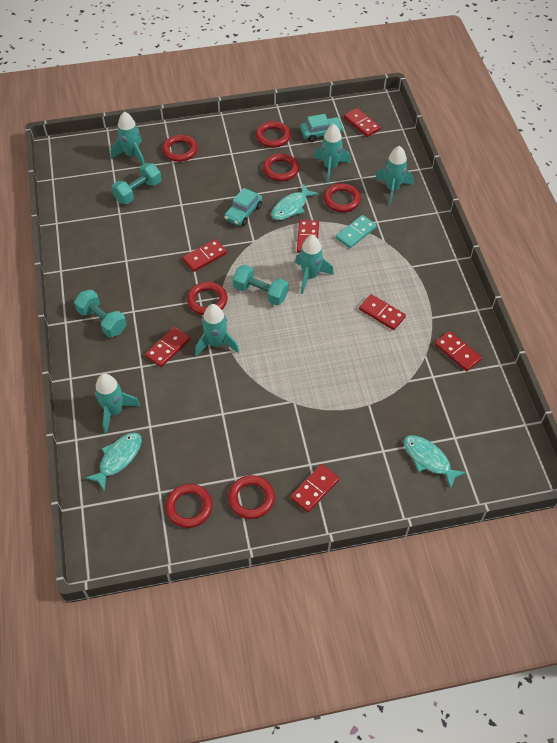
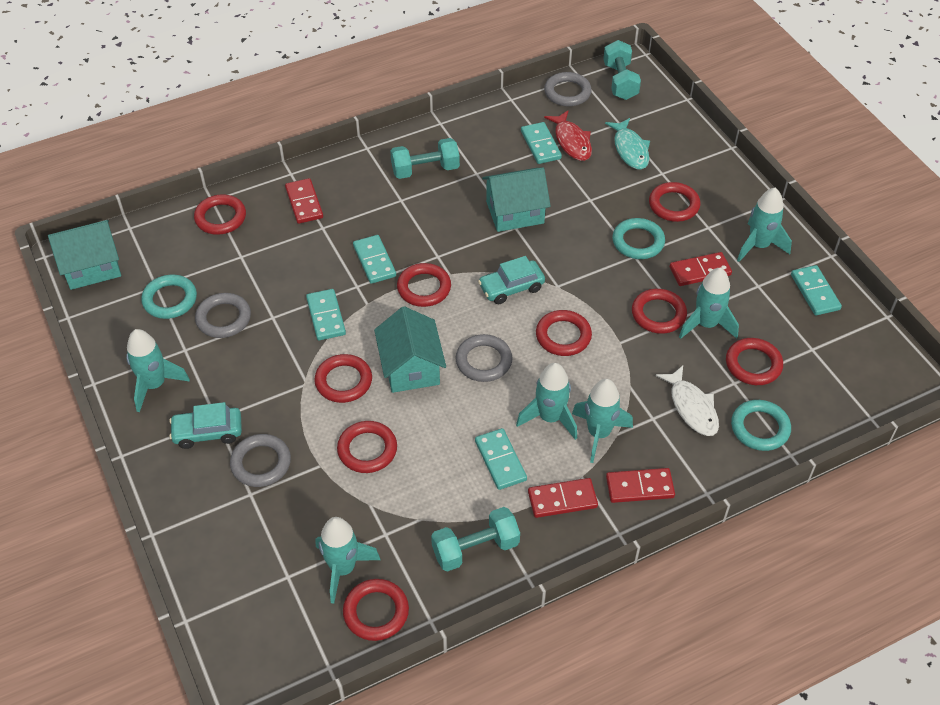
grey ring: none = 0 -> [195,293,251,338] [230,434,291,487] [455,334,512,382] [544,72,591,106] = 4
red domino: [145,327,190,367] [182,239,227,272] [290,464,339,512] [297,220,319,253] [344,108,381,137] [359,294,406,330] [435,331,482,371] = 7 -> [285,178,323,224] [528,478,598,518] [606,468,675,503] [670,252,732,286] = 4
red fish: none = 0 -> [544,110,592,161] = 1
red ring: [162,135,198,162] [165,484,212,528] [187,282,228,315] [228,475,275,519] [256,121,291,148] [263,154,299,181] [324,183,361,212] = 7 -> [194,194,246,235] [314,354,372,403] [337,421,397,473] [343,579,409,641] [397,263,451,307] [536,310,592,356] [632,289,687,334] [649,182,700,222] [726,338,783,385] = 9
turquoise domino: [336,215,377,248] = 1 -> [306,289,346,340] [353,235,396,284] [475,428,527,490] [521,122,562,164] [791,265,842,315] = 5
turquoise fish: [85,432,142,492] [271,184,318,220] [404,435,467,489] = 3 -> [605,118,650,169] = 1
turquoise house: none = 0 -> [48,220,121,290] [374,306,446,393] [482,167,551,232] = 3
turquoise ring: none = 0 -> [141,275,197,319] [612,218,665,259] [731,400,791,451] = 3
white fish: none = 0 -> [656,366,719,436] = 1

